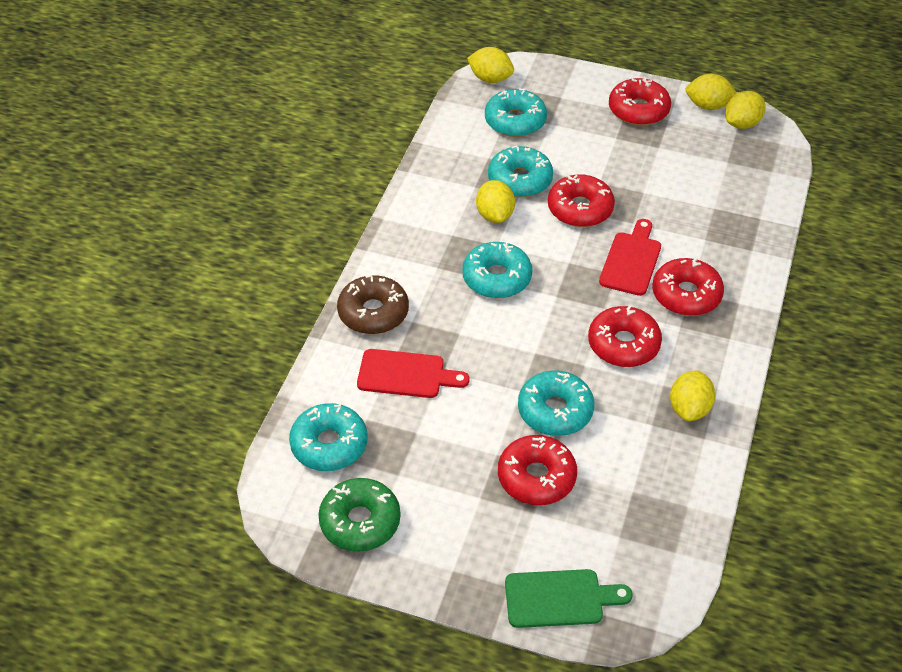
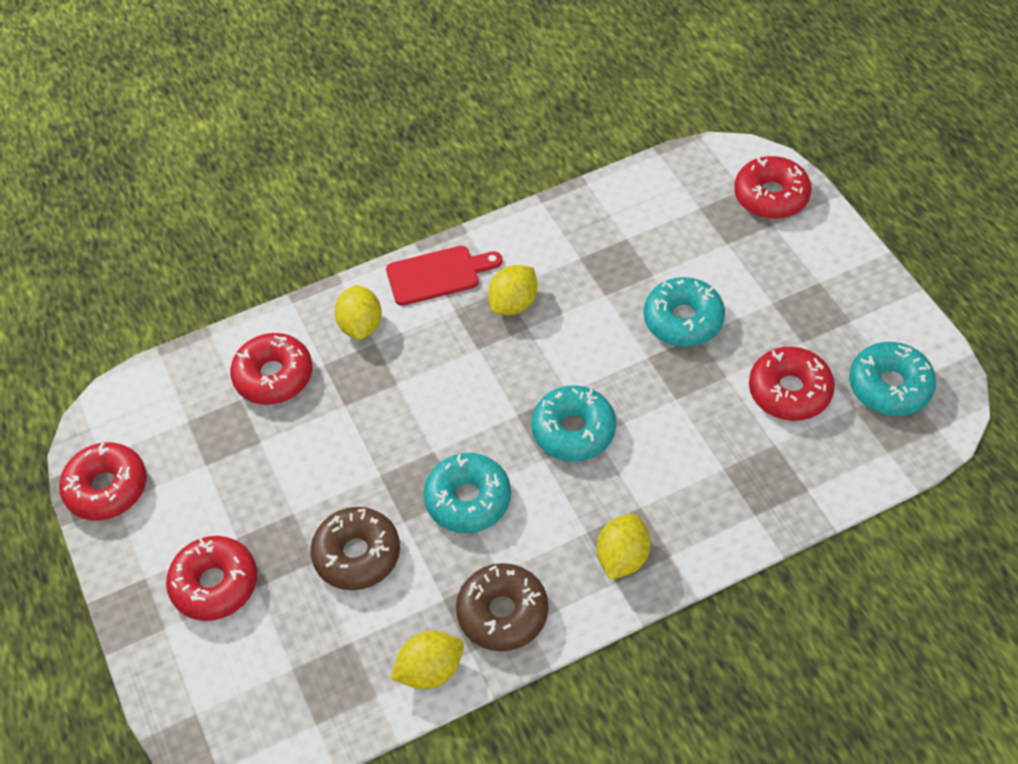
brown donut: [337,275,409,334] = 1 -> [310,507,400,590] [456,563,548,651] = 2
green cutting board: [505,569,633,628] = 1 -> none = 0
green donut: [318,478,400,552] = 1 -> none = 0
red cutting board: [357,349,470,398] [599,219,661,296] = 2 -> [386,246,503,306] = 1
turquoise donut: [289,403,368,471] [462,241,532,298] [485,89,547,137] [488,145,553,197] [518,370,594,436] = 5 -> [423,453,511,533] [531,385,616,462] [644,277,725,347] [849,342,936,416] = 4
yellow lemon: [467,47,514,83] [476,180,515,223] [670,370,716,421] [686,74,737,110] [725,91,766,129] = 5 -> [335,285,382,340] [391,631,464,689] [488,265,538,315] [597,514,650,580] = 4

